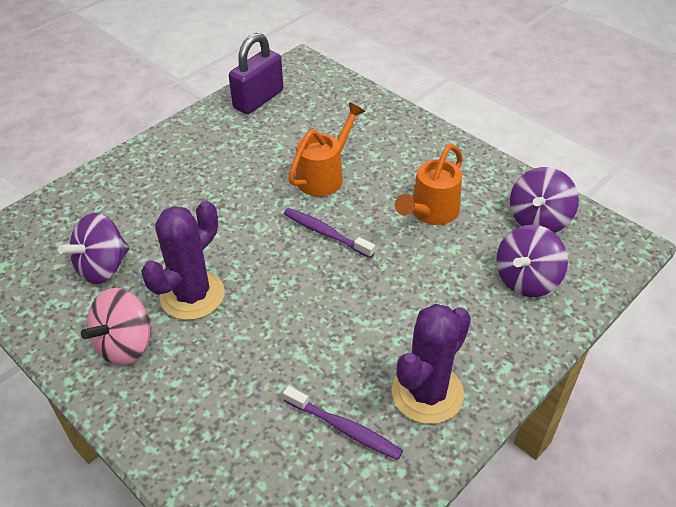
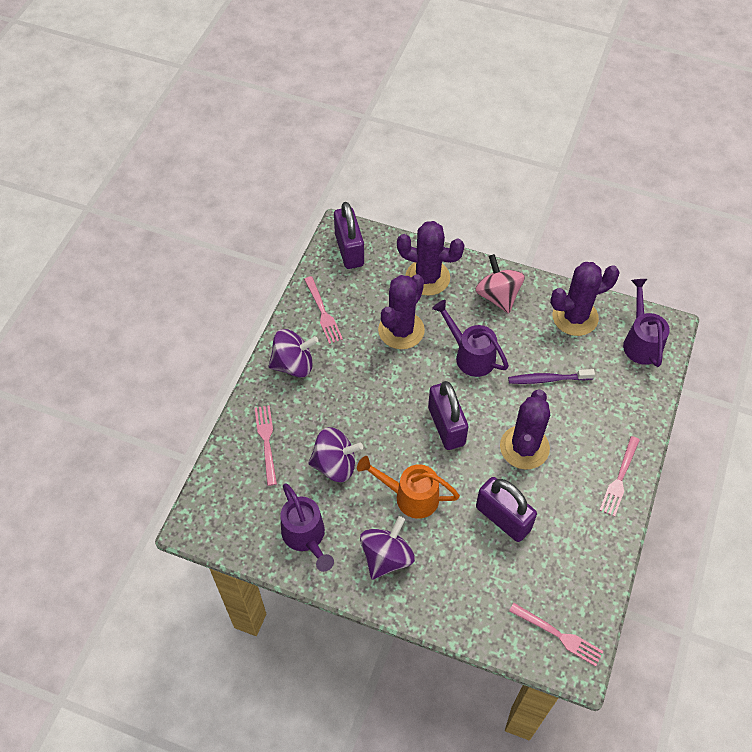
orange watering can: [288,103,365,196] [395,144,463,225] = 2 -> [357,456,460,519] = 1
pink fork: none = 0 -> [255,405,277,486] [304,276,343,344] [509,603,604,667] [600,436,640,517] = 4
purple cactus: [141,200,225,320] [392,304,471,424] = 2 -> [378,274,425,349] [397,221,465,296] [500,389,550,469] [550,262,620,336] = 4
purple padlock: [229,33,283,114] = 1 -> [334,202,364,269] [428,381,468,450] [476,477,537,542] = 3
purple toothbrush: [283,386,403,460] [284,208,375,258] = 2 -> [508,369,595,384] = 1
purple watering can: none = 0 -> [280,483,334,572] [432,300,509,377] [623,279,670,367] = 3

